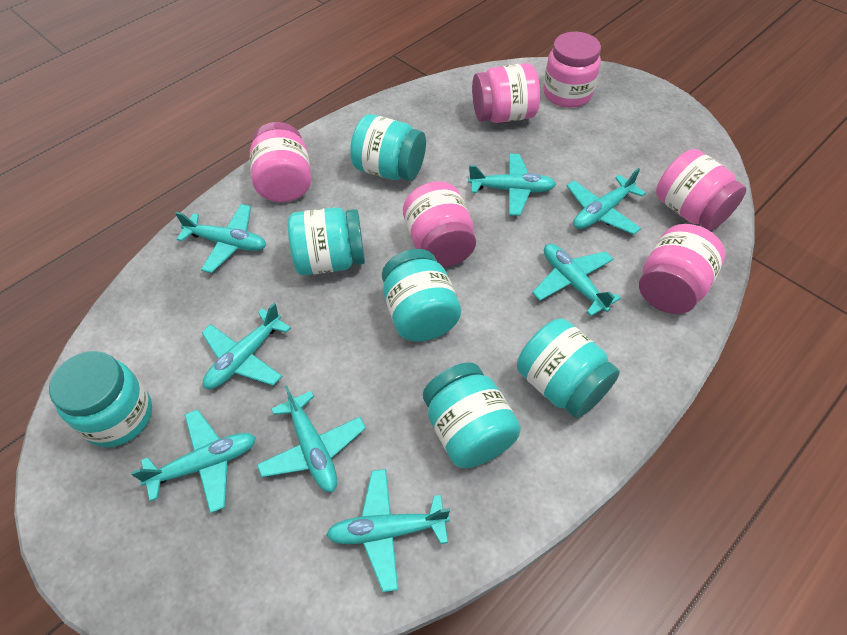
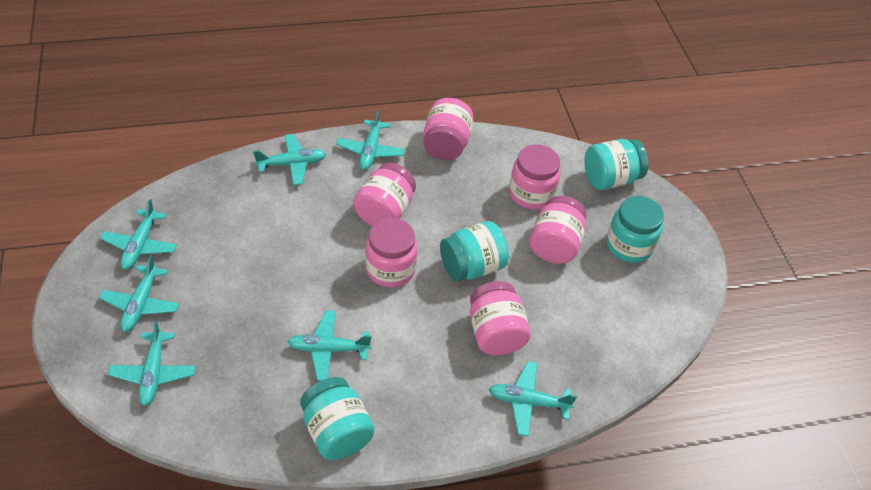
turquoise jar: [49,351,152,447] [288,207,365,275] [350,114,426,181] [382,249,461,342] [423,362,521,468] [517,319,620,418] = 6 -> [300,377,375,460] [440,221,509,282] [584,139,648,190] [606,196,664,263] = 4
turquoise plane: [131,409,256,513] [175,204,266,273] [201,303,291,389] [257,385,366,492] [326,469,450,592] [468,154,556,216] [532,244,621,316] [567,168,646,235] = 8 -> [98,255,179,332] [100,199,177,270] [108,320,196,406] [253,134,326,185] [288,310,371,381] [336,110,405,170] [488,361,577,437] = 7

